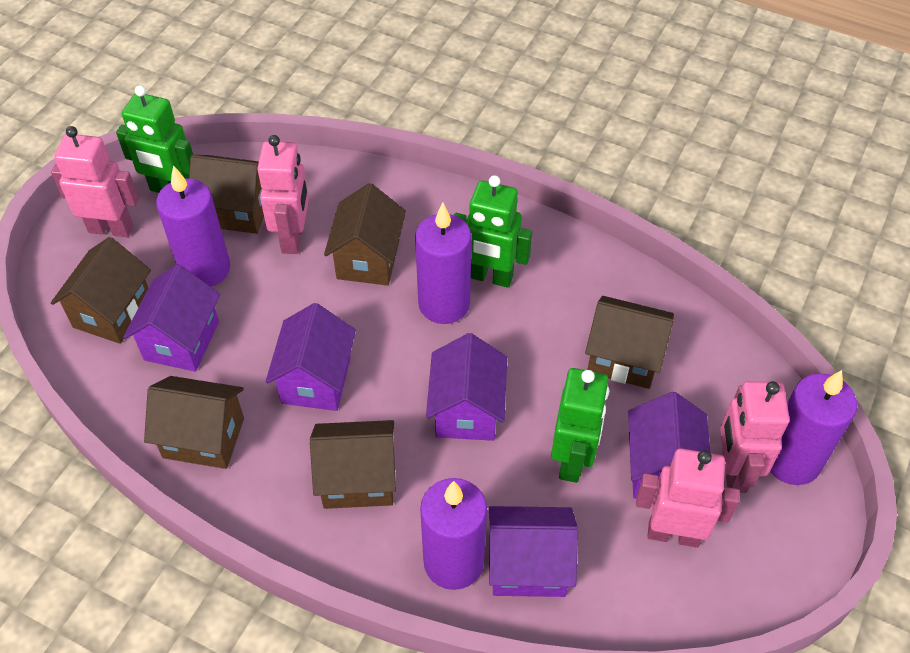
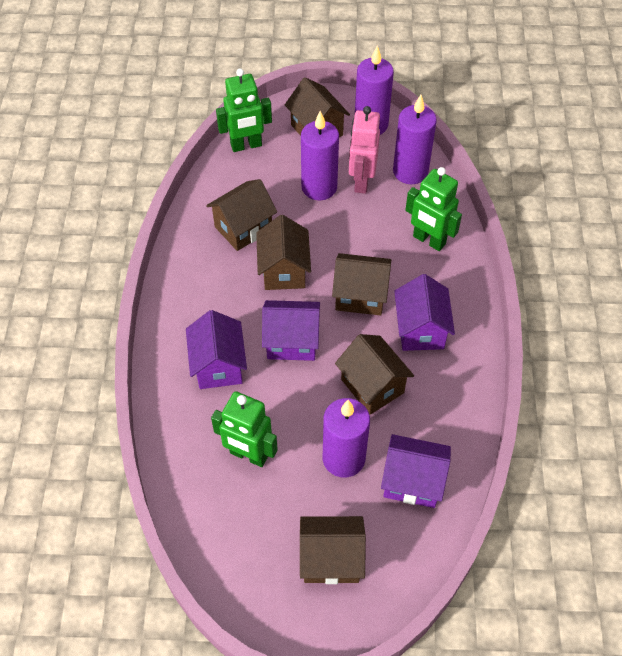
pink robot: [51,126,139,237] [257,135,309,254] [636,448,740,548] [720,381,790,493] = 4 -> [349,106,380,194] = 1
purple house: [124,264,220,372] [266,303,356,411] [426,333,507,441] [489,506,578,597] [628,392,710,499] = 5 -> [186,310,247,389] [262,300,320,361] [381,434,451,508] [394,274,455,351] = 4

